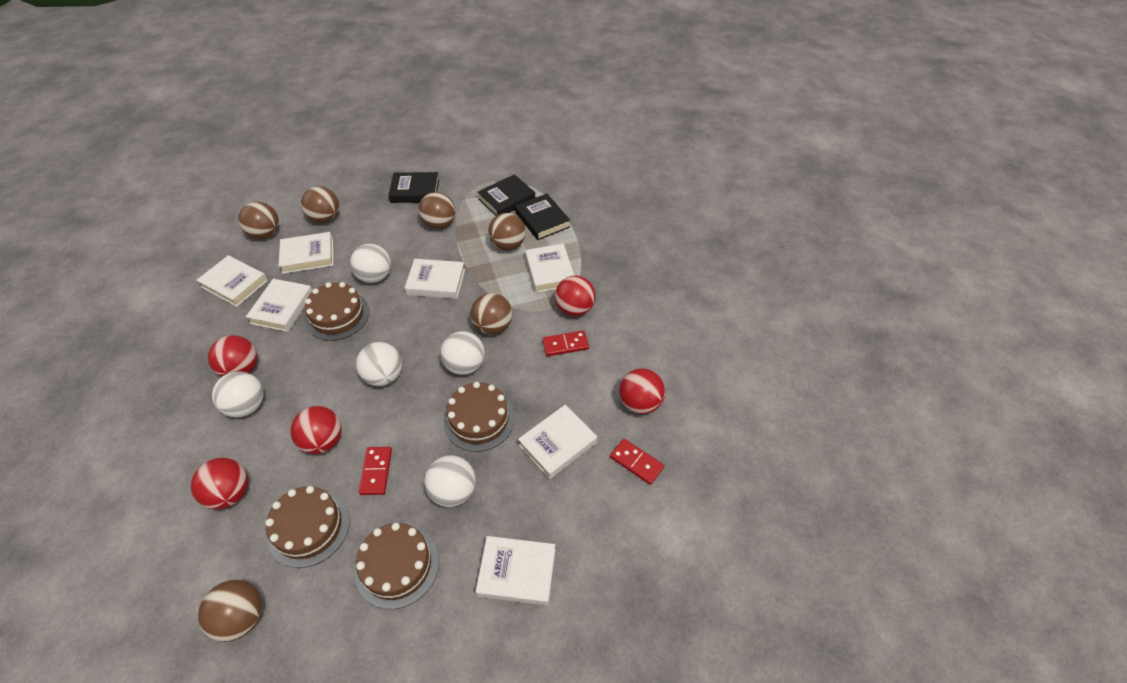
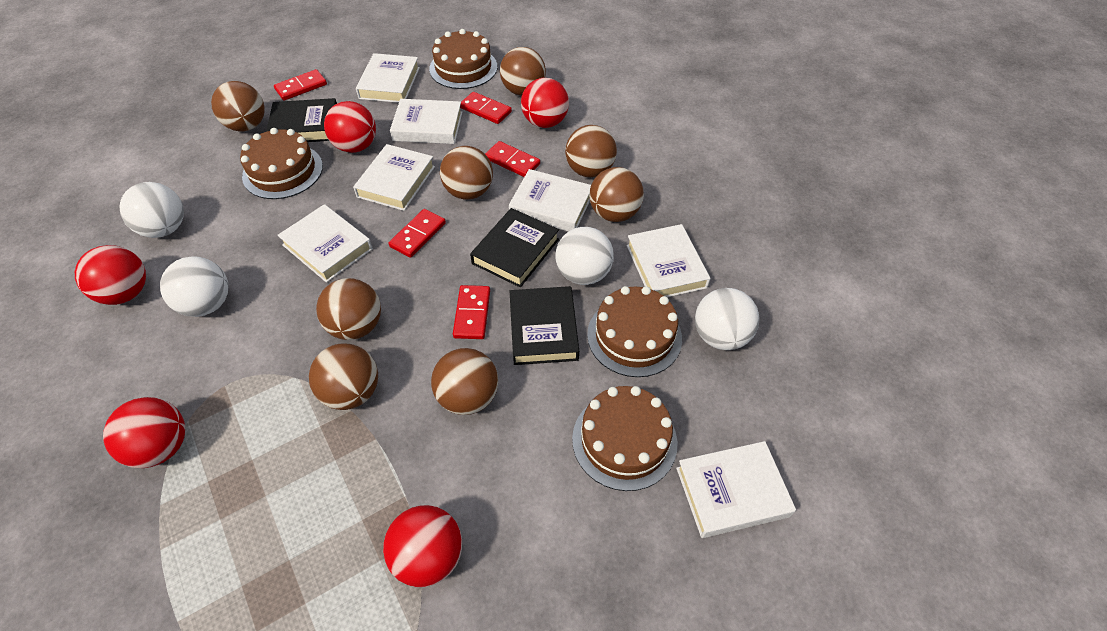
brown ball: [198,580,263,642] [238,202,279,239] [301,186,339,223] [418,192,455,229] [471,293,512,335] [488,213,526,251] = 6 -> [211,81,265,131] [309,343,378,410] [316,278,381,340] [431,348,498,415] [440,146,493,199] [500,47,546,96] [565,125,617,178] [589,167,644,222] = 8
red domino: [359,447,392,495] [542,331,589,356] [610,439,664,485] = 3 -> [274,69,327,101] [389,209,446,258] [453,285,490,339] [460,92,512,124] [485,141,540,177] = 5
white ball: [212,371,264,418] [350,244,391,283] [356,342,402,386] [424,455,476,507] [440,331,485,375] = 5 -> [119,182,184,238] [160,256,228,317] [555,227,614,285] [695,288,760,350] = 4

